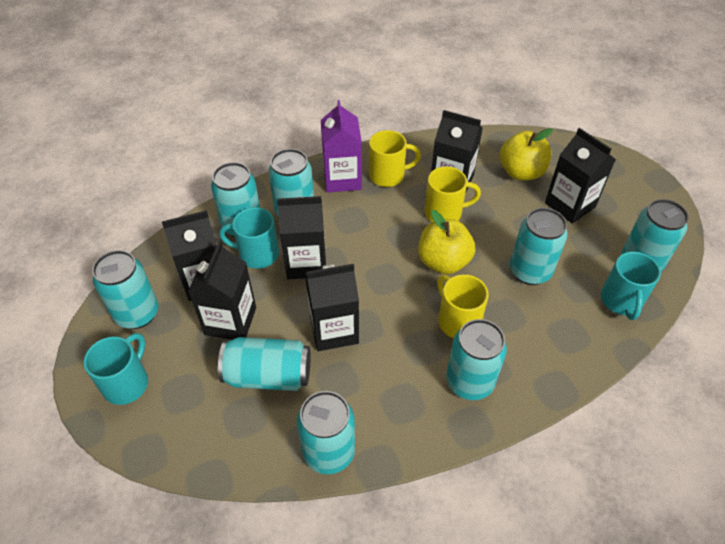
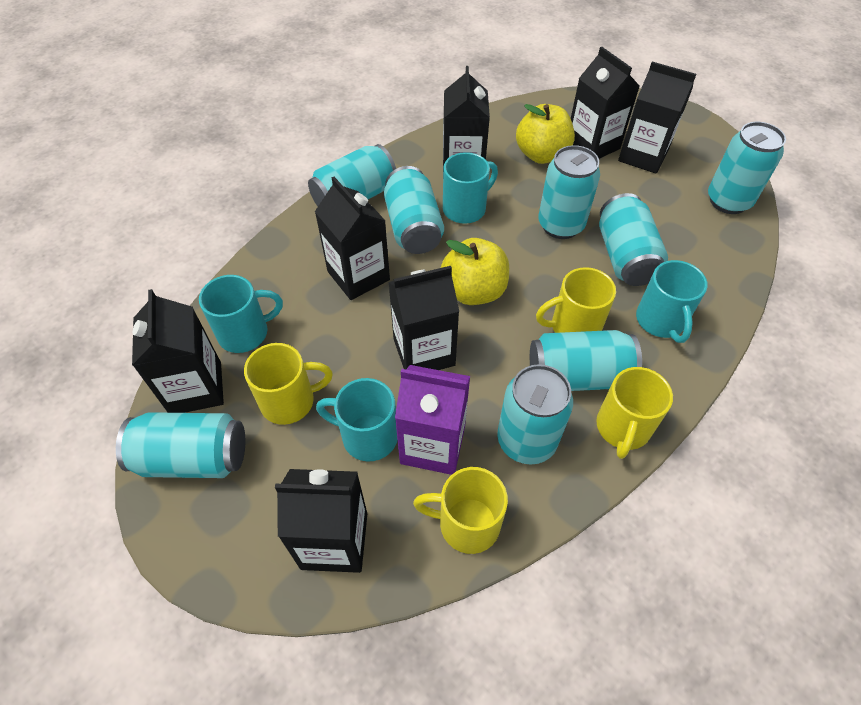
black carton: [162,210,217,301] [188,241,256,340] [277,196,326,279] [305,264,359,351] [431,110,483,191] [545,128,616,224] = 6 -> [132,289,224,413] [275,469,367,573] [315,177,390,300] [388,266,459,370] [443,66,490,167] [571,47,640,159] [618,61,696,174] = 7
turquoise mug: [84,333,148,405] [219,207,279,269] [601,252,661,320] = 3 -> [199,275,283,353] [316,378,397,462] [443,152,498,224] [636,260,708,343] = 4
yellow mug: [369,130,421,187] [425,167,481,222] [437,274,489,338] = 3 -> [244,343,333,425] [413,467,508,554] [536,267,616,333] [596,367,673,459] = 4

